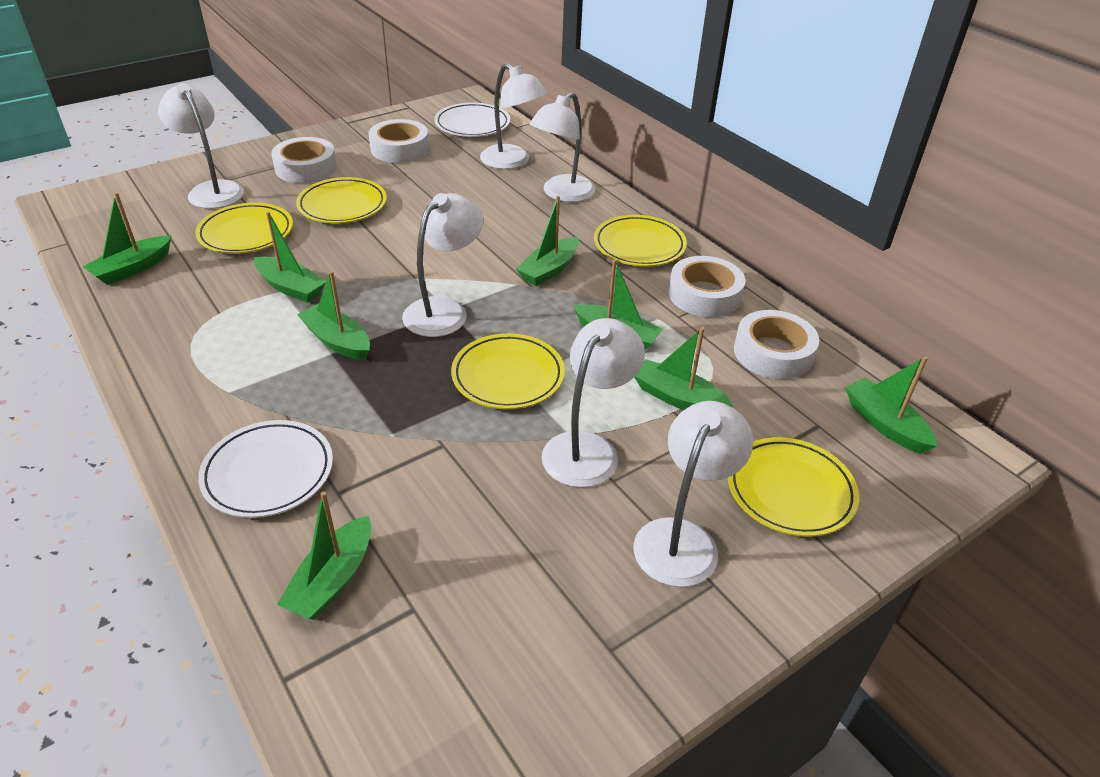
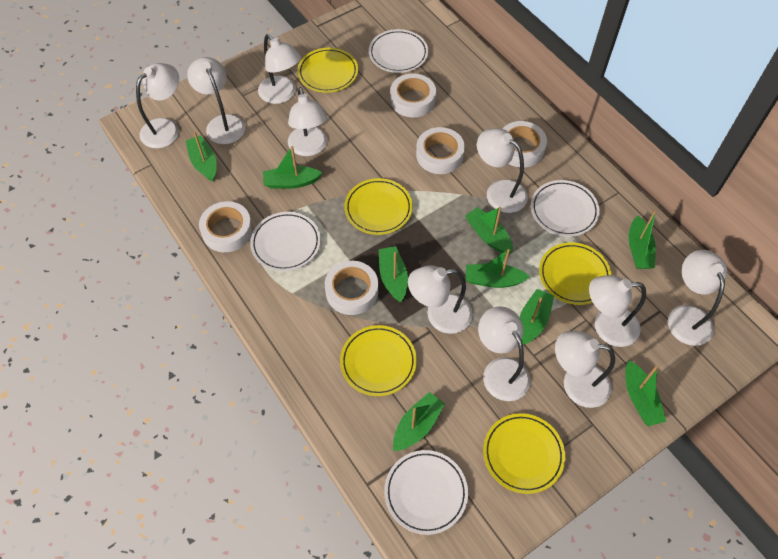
green boat: [83,192,171,285] [254,211,326,303] [277,491,371,620] [297,271,370,360] [516,196,579,286] [573,259,663,350] [634,327,733,410] [845,356,937,454] = 8 -> [186,131,217,181] [263,146,322,189] [379,246,408,302] [393,392,445,451] [465,207,513,254] [466,249,530,288] [519,289,554,345] [625,361,666,426] [628,210,656,269] = 9
white lamp: [158,83,244,209] [402,193,484,337] [480,63,548,169] [529,92,595,202] [542,318,645,488] [633,401,753,587] = 6 -> [136,63,179,148] [187,57,245,144] [258,34,301,104] [288,87,328,156] [408,265,473,334] [477,128,528,213] [478,306,531,401] [555,331,615,408] [589,275,646,347] [668,250,727,346] = 10
white plate: [198,420,333,518] [435,103,510,137] = 2 -> [250,212,321,271] [369,29,428,73] [384,450,468,535] [531,180,600,237] = 4
white tape: [271,137,337,183] [369,119,429,163] [668,256,745,317] [734,310,819,379] = 4 -> [199,201,253,252] [325,261,378,315] [390,73,436,117] [416,127,465,174] [503,121,547,168] = 5

